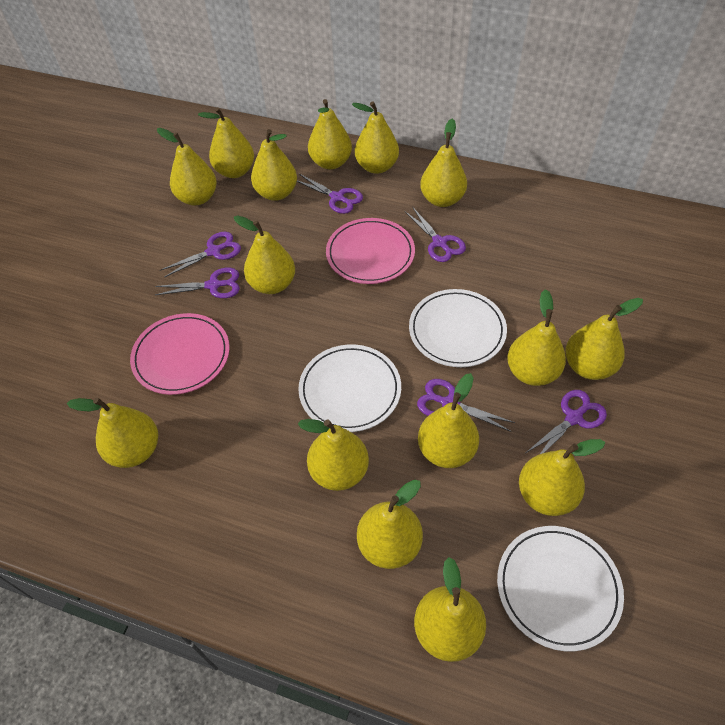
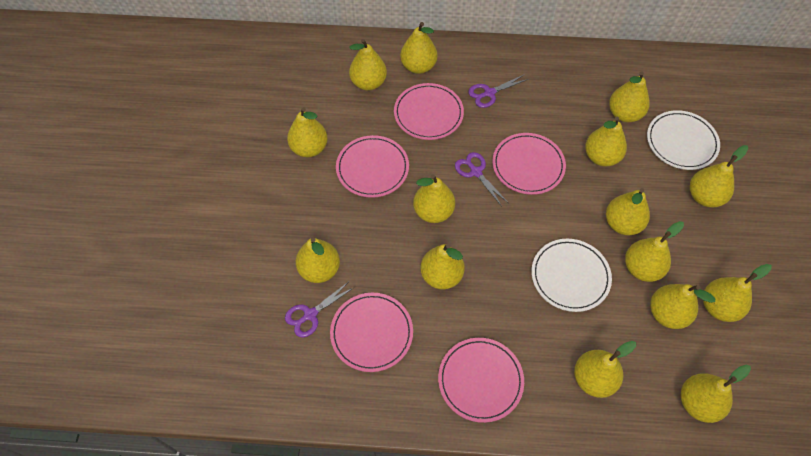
pink plate: [130,313,230,395] [326,218,415,284] = 2 -> [330,293,413,372] [336,135,409,198] [394,83,464,140] [438,338,524,423] [492,133,566,195] = 5
purple scissors: [155,268,240,298] [161,232,241,278] [297,174,363,214] [405,208,466,262] [417,379,515,432] [526,390,607,454] = 6 -> [285,282,355,338] [455,152,507,205] [468,74,529,108] = 3
white plate: [298,345,401,432] [409,289,507,367] [497,526,624,651] = 3 -> [531,239,612,312] [647,110,720,170] = 2

